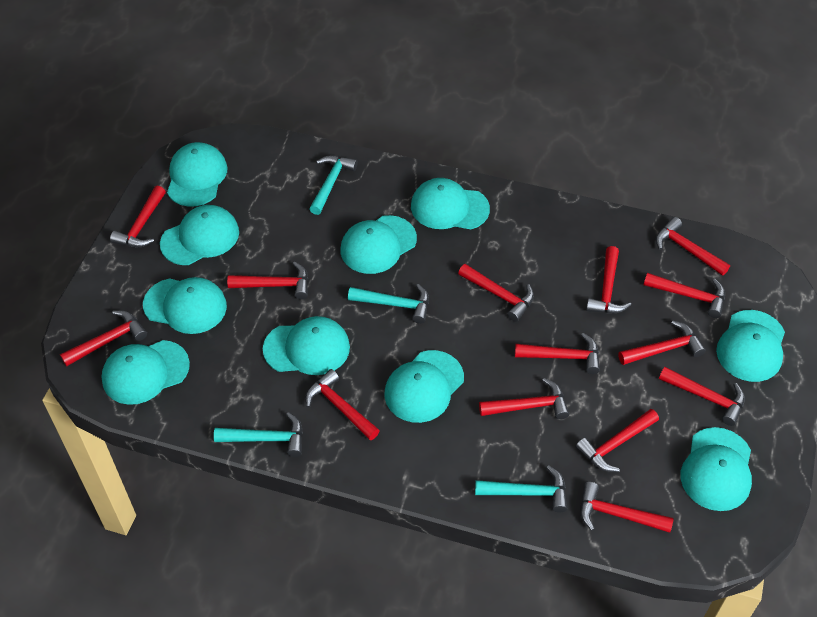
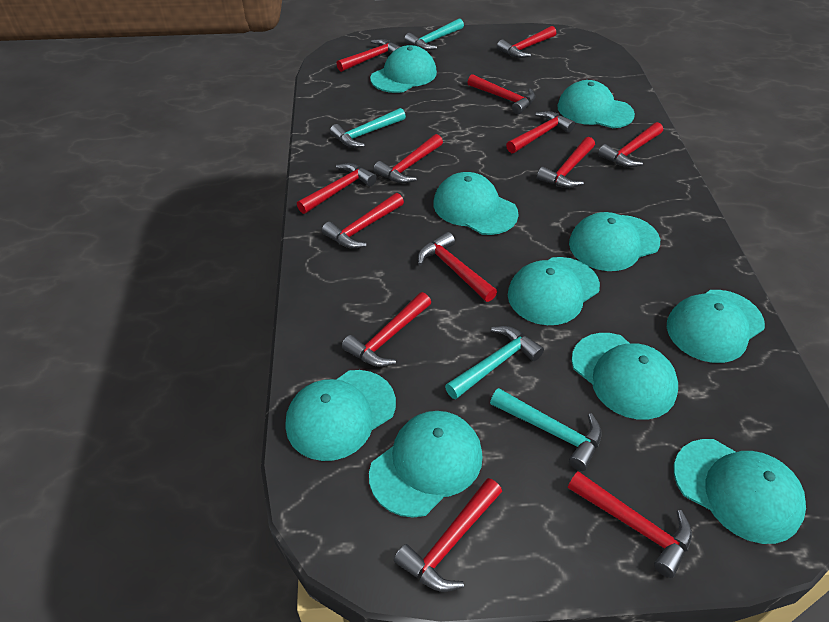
red hammer: [60,311,147,366] [110,186,166,248] [227,262,308,300] [305,369,380,440] [458,264,534,322] [479,378,569,419] [515,333,600,374] [576,409,659,472] [580,482,674,533] [586,246,631,313] [618,320,706,365] [644,273,725,318] [656,217,730,276] [659,367,745,426] = 14 -> [297,163,377,214] [322,193,404,249] [336,39,400,72] [342,292,431,367] [374,134,443,183] [394,478,502,592] [418,232,497,302] [467,74,535,114] [497,26,556,58] [506,111,575,153] [537,137,595,188] [568,471,692,578] [598,122,663,167] = 13

